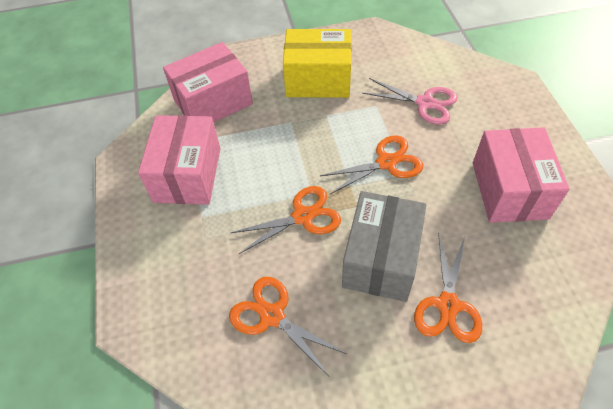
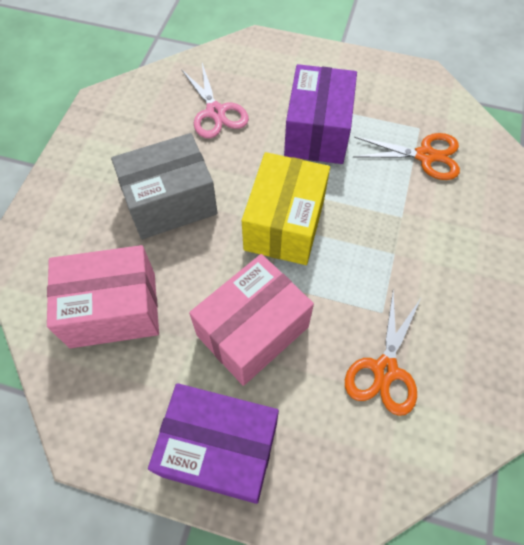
orange scissors: [229,277,347,376] [230,186,341,254] [320,135,423,194] [414,233,482,343] = 4 -> [345,291,421,416] [353,133,460,180] = 2
pink box: [138,115,220,205] [163,42,253,122] [473,127,569,223] = 3 -> [47,245,159,348] [189,254,314,386] = 2
purple box: none = 0 -> [148,383,279,504] [284,64,357,164] = 2

